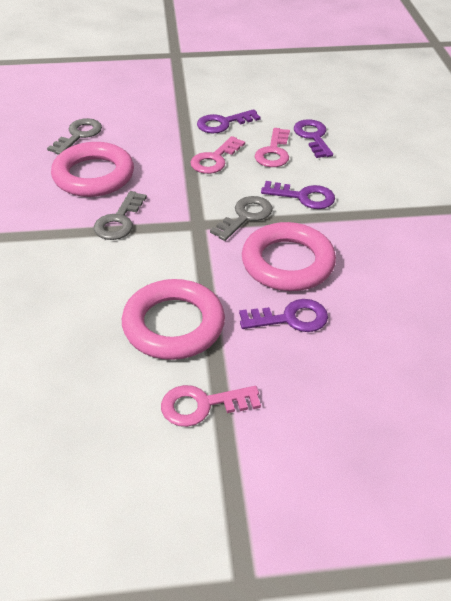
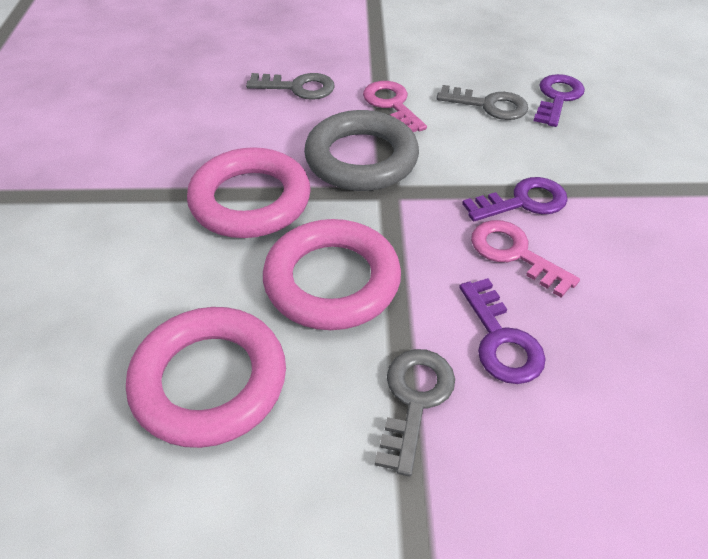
grey ring: none = 0 -> [304,110,419,191] = 1
pink key: [161,385,261,427] [190,136,245,174] [255,128,290,167] = 3 -> [363,81,427,132] [471,220,580,298] = 2
purple key: [197,109,261,133] [239,299,328,332] [261,181,335,209] [294,119,333,158] = 4 -> [459,278,546,384] [462,177,568,221] [534,74,585,127] = 3

